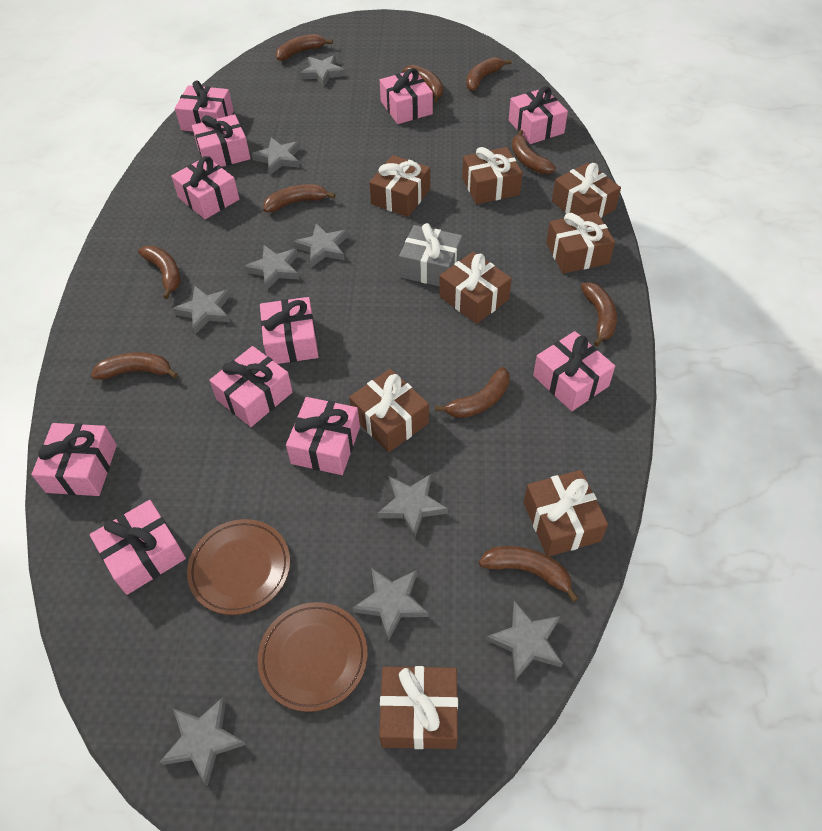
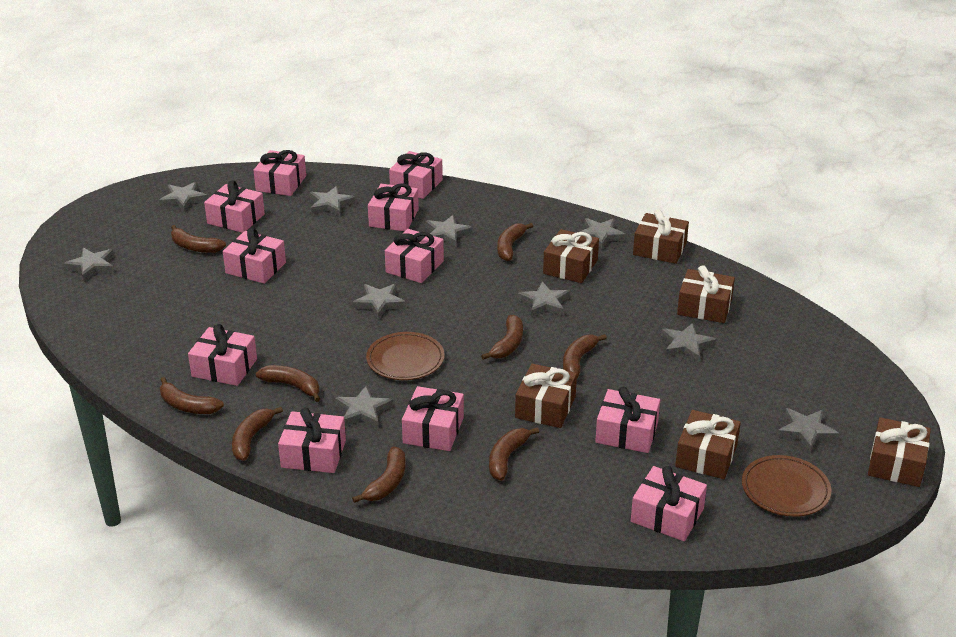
brown banana: [91,352,178,380] [138,246,181,299] [264,184,335,212] [276,34,333,61] [403,65,443,103] [435,367,510,418] [466,57,511,91] [479,546,579,602] [512,130,556,174] [581,282,617,347] = 10 -> [160,377,224,414] [171,225,226,253] [232,407,283,461] [256,365,320,402] [352,446,406,503] [481,315,523,360] [489,427,539,481] [497,223,533,261] [563,334,607,378] = 9
brown gift: [349,369,429,452] [369,155,430,217] [379,666,458,749] [439,252,512,324] [462,147,523,204] [524,470,608,556] [546,212,615,274] [552,163,621,218] = 8 -> [515,364,577,428] [543,229,599,283] [633,209,689,264] [675,410,741,479] [677,265,735,323] [868,417,931,487] = 6
grey gift: [399,223,462,286] = 1 -> none = 0
grey star: [160,697,246,786] [172,286,230,334] [244,245,299,291] [252,137,300,175] [293,223,348,267] [300,55,346,86] [352,568,428,641] [377,474,448,539] [486,600,563,680] = 9 -> [64,248,114,282] [159,182,208,212] [310,186,356,217] [335,386,393,428] [352,284,406,320] [425,215,473,247] [518,281,570,317] [579,218,626,250] [661,323,716,363] [777,408,839,453] = 10

